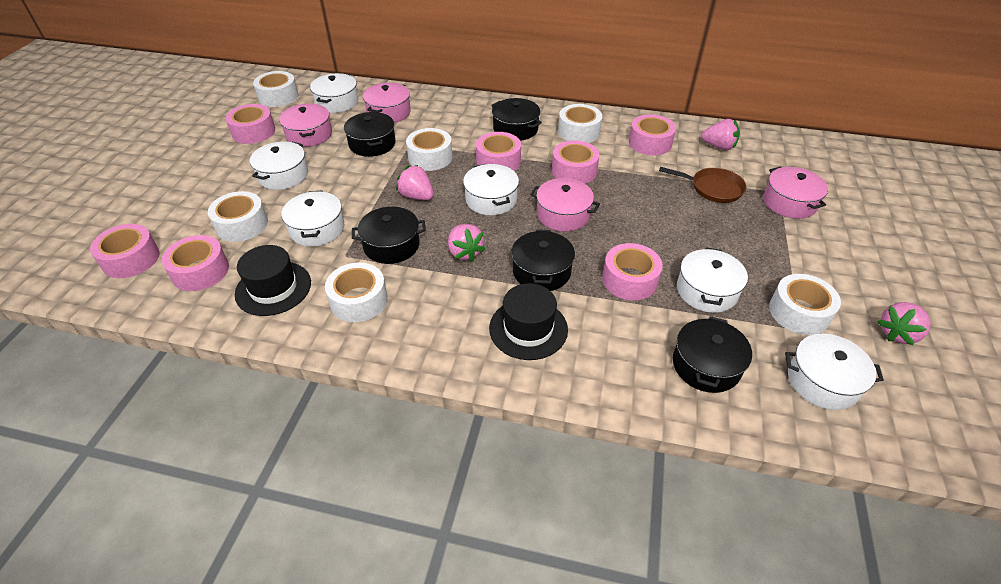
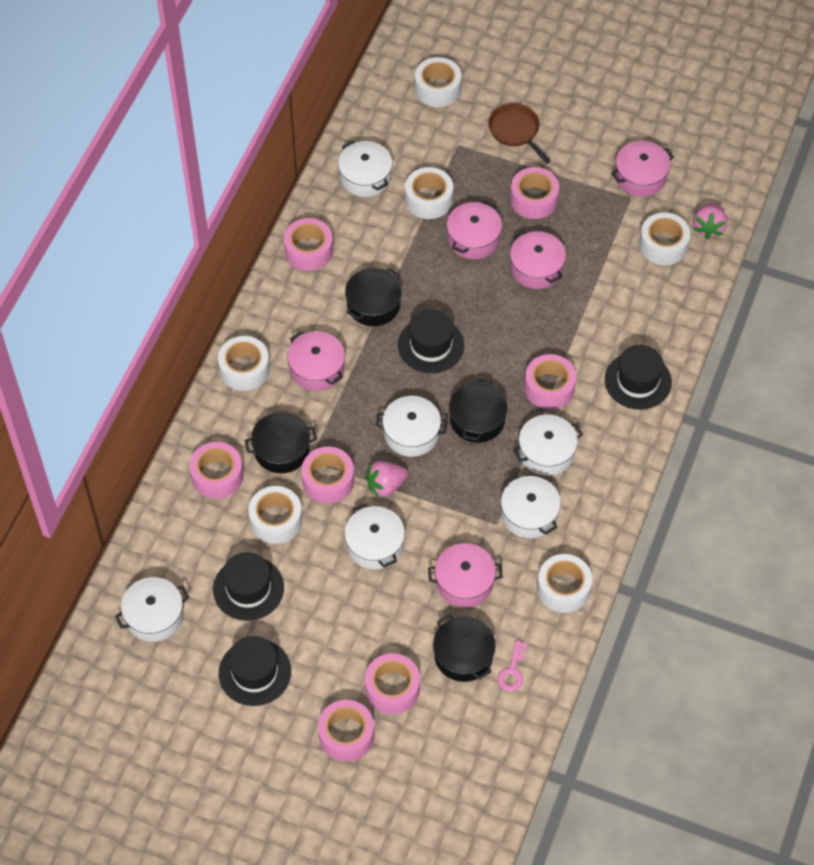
black hat: [235,245,311,316] [489,283,568,360] = 2 -> [213,552,284,621] [219,636,291,706] [398,309,464,373] [605,345,672,410] = 4
black pot: [344,112,396,157] [352,207,426,264] [491,98,542,141] [511,230,575,291] [673,316,752,393] = 5 -> [245,412,317,473] [345,268,402,326] [433,614,496,682] [449,378,508,443] = 4
pink key: none = 0 -> [497,640,528,691] = 1
pink pot: [279,104,332,147] [363,83,411,123] [530,178,600,232] [763,166,828,219] = 4 -> [287,331,345,391] [428,543,503,607] [447,201,502,259] [510,230,566,289] [611,141,674,197] = 5
pink strawberry: [396,165,434,200] [448,224,485,262] [701,119,740,150] [878,302,931,345] = 4 -> [366,461,408,499] [693,202,727,239] = 2

